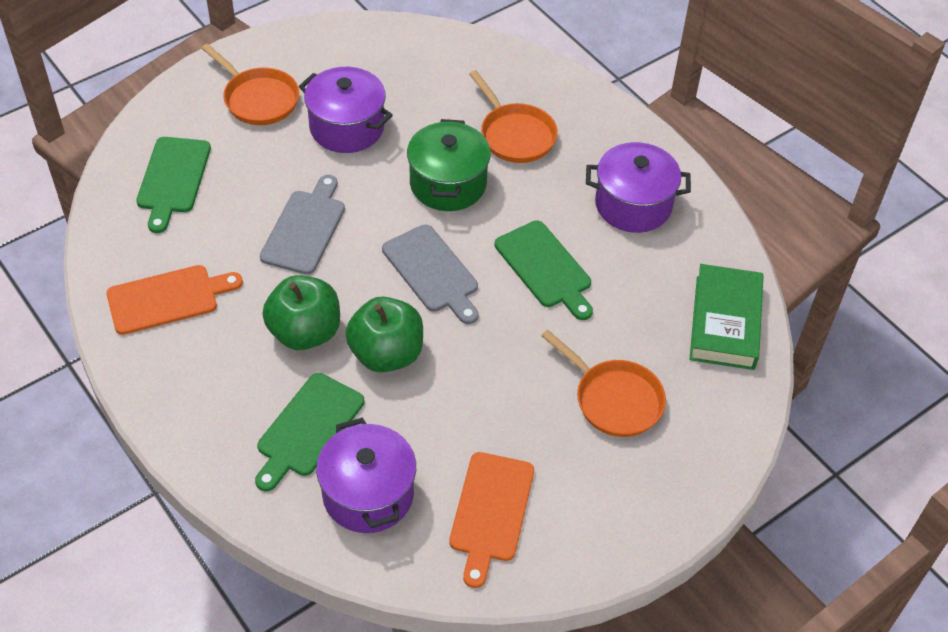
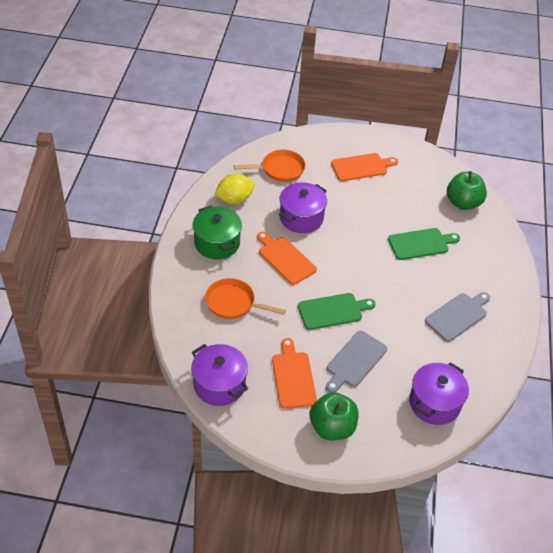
green book: [689,264,764,370] = 1 -> none = 0
green cutting board: [136,137,211,233] [255,373,364,491] [495,220,593,320] = 3 -> [298,293,376,330] [388,228,460,260] = 2
orange cutting board: [106,265,243,335] [449,452,534,588] = 2 -> [257,232,317,285] [272,338,317,409] [331,153,398,181] = 3
orange pan: [201,44,299,125] [469,70,558,163] [541,330,666,437] = 3 -> [205,278,286,319] [234,150,306,182] = 2
yellow lemon: none = 0 -> [214,174,255,204] = 1

